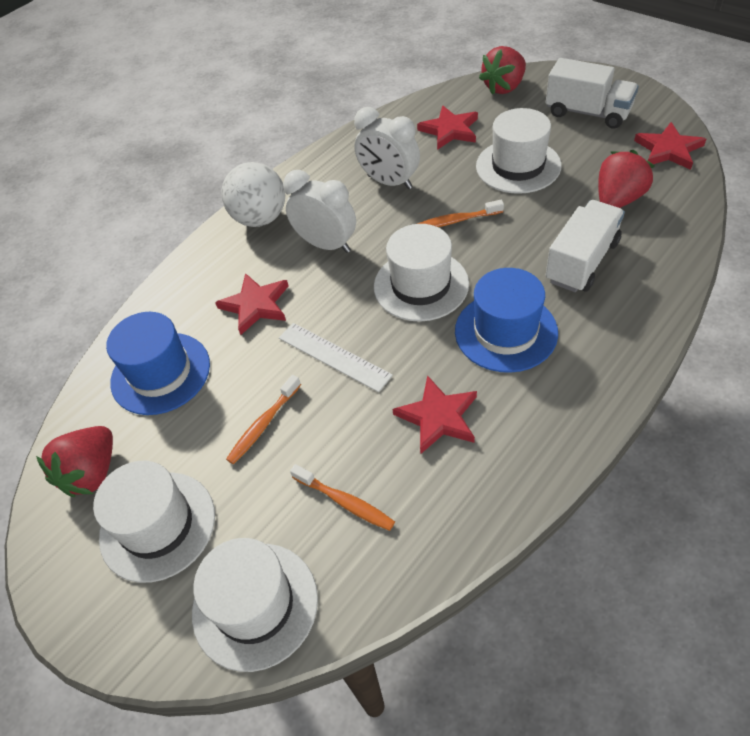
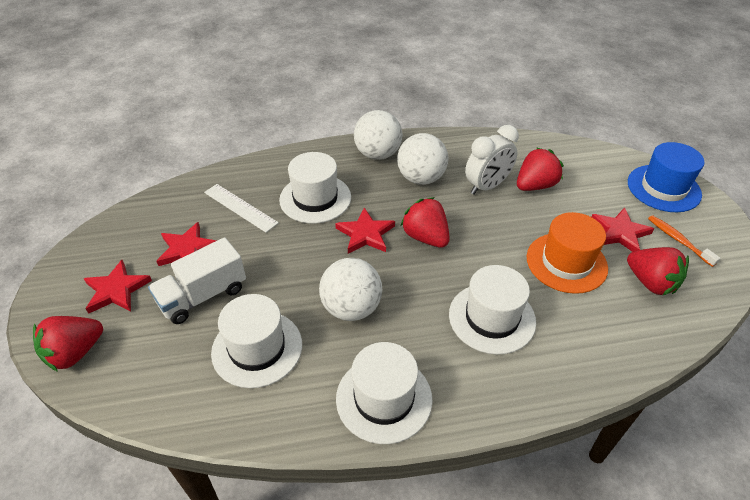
blue hat: [106,312,210,415] [455,268,558,373] = 2 -> [628,142,704,212] = 1
orange hat: none = 0 -> [527,212,608,294] = 1
orange toothbrush: [226,375,301,464] [290,464,395,531] [417,200,504,227] = 3 -> [648,215,720,267] = 1
red strawberry: [36,426,113,497] [479,46,526,95] [598,150,654,208] = 3 -> [33,316,103,372] [401,197,450,248] [517,147,564,191] [627,247,689,296] = 4
white ball: [221,162,285,227] = 1 -> [319,258,382,321] [354,110,402,160] [397,133,448,185] = 3
white clock: [283,170,356,253] [354,107,420,189] = 2 -> [465,125,519,195] = 1
white truck: [545,200,625,292] [546,58,639,129] = 2 -> [148,237,246,324] = 1

